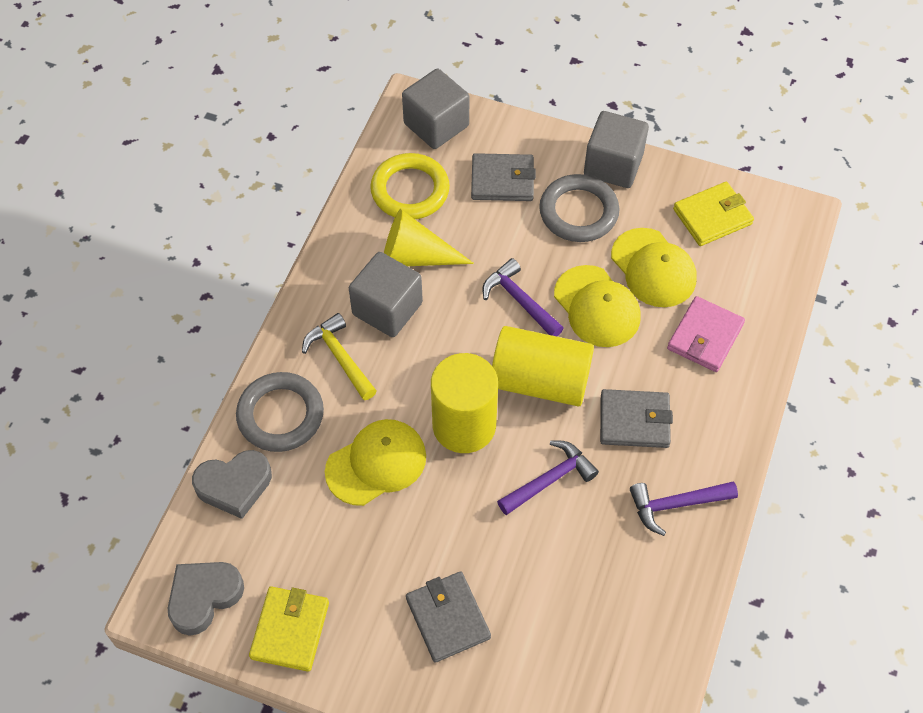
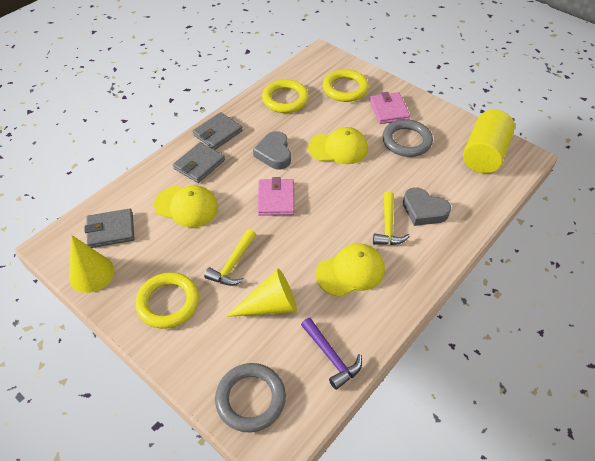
grey cube: [349,252,423,337] [402,69,469,149] [584,111,649,188] = 3 -> none = 0
pink wallet: [667,296,745,372] = 1 -> [258,177,295,216] [369,92,410,124] = 2
purple hammer: [482,258,564,336] [497,440,599,515] [630,481,738,536] = 3 -> [301,318,362,390] = 1
yellow cone: [384,209,474,266] = 1 -> [69,235,114,293] [226,269,297,317] = 2
yellow cylinder: [431,353,498,453] [492,326,594,406] = 2 -> [463,110,515,173] = 1
yellow hammer: [302,313,377,400] = 1 -> [204,229,256,286] [373,191,410,245] = 2
yellow ring: [370,153,450,219] = 1 -> [135,272,199,329] [262,79,309,113] [323,69,369,102] = 3
yellow wallet: [249,586,329,672] [673,182,754,246] = 2 -> none = 0

